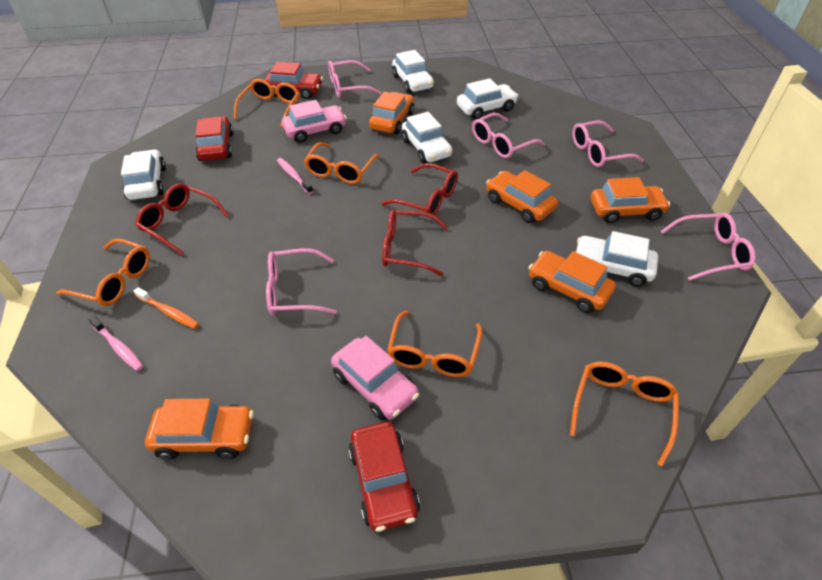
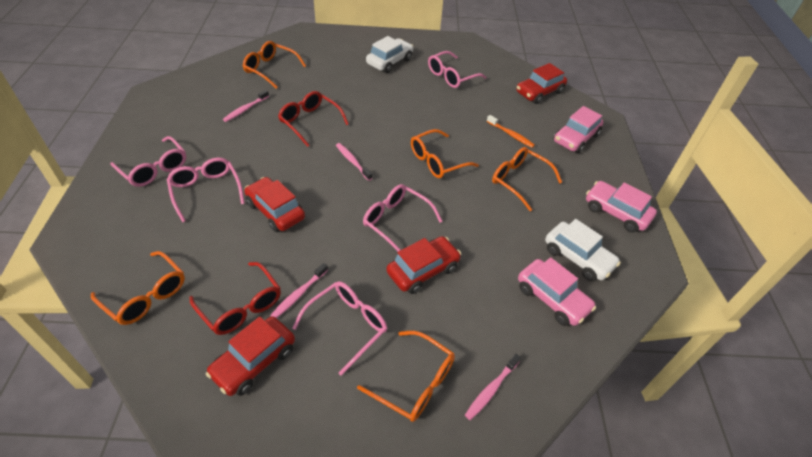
orange car: [145,399,254,460] [369,92,414,134] [486,170,558,223] [529,251,616,313] [591,177,670,223] = 5 -> none = 0
pink car: [282,100,347,143] [331,336,419,420] = 2 -> [518,257,596,326] [553,106,603,153] [586,181,657,233] = 3
pink toothbrush: [88,316,143,371] [277,158,313,194] = 2 -> [223,90,269,122] [270,263,328,318] [336,143,372,181] [465,354,521,420] = 4
red car: [195,116,234,161] [264,62,323,99] [349,422,420,532] = 3 -> [206,316,295,396] [244,177,305,232] [386,236,461,294] [516,63,567,104] = 4
red glasses: [135,183,229,255] [381,163,458,215] [382,209,449,276] = 3 -> [189,262,281,335] [278,91,349,147] = 2
white car: [121,149,166,200] [392,50,434,94] [402,112,452,164] [457,78,518,120] [575,231,658,287] = 5 -> [366,36,413,73] [545,219,621,281] = 2

